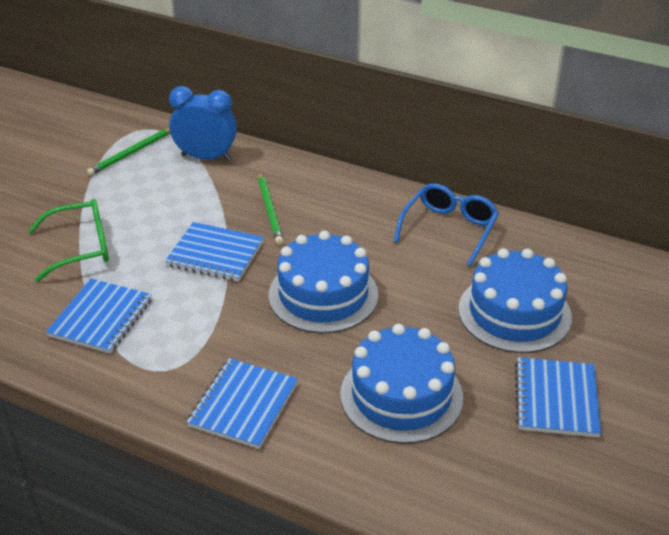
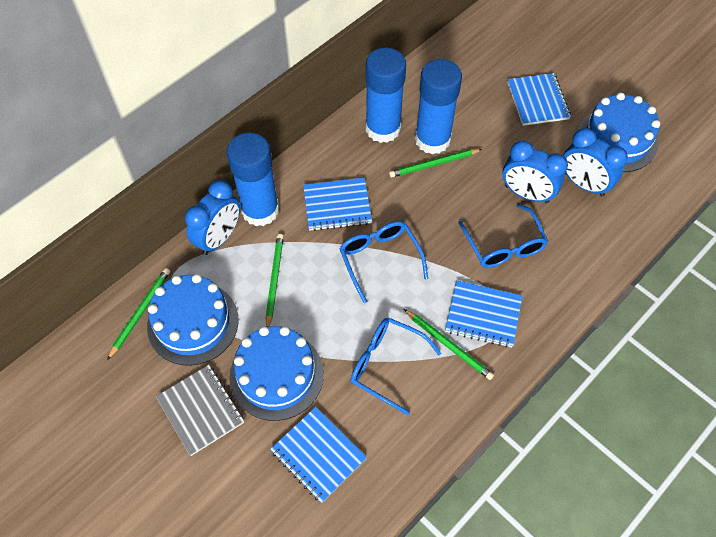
blue clock: [169,86,237,161] = 1 -> [185,180,240,255] [502,140,568,203] [563,128,628,197] = 3
blue glasses: [394,183,499,266] = 1 -> [339,221,428,303] [350,317,441,415] [458,204,548,268] = 3
blue glue stick: none = 0 -> [227,133,279,226] [365,48,406,143] [415,59,462,155] = 3
green glasses: [28,199,109,282] = 1 -> none = 0
green pencil: [87,128,170,176] [258,171,284,245] = 2 -> [107,268,170,360] [265,234,284,327] [389,149,482,178] [404,309,494,380] = 4
grey notebook: none = 0 -> [156,365,244,456] = 1

